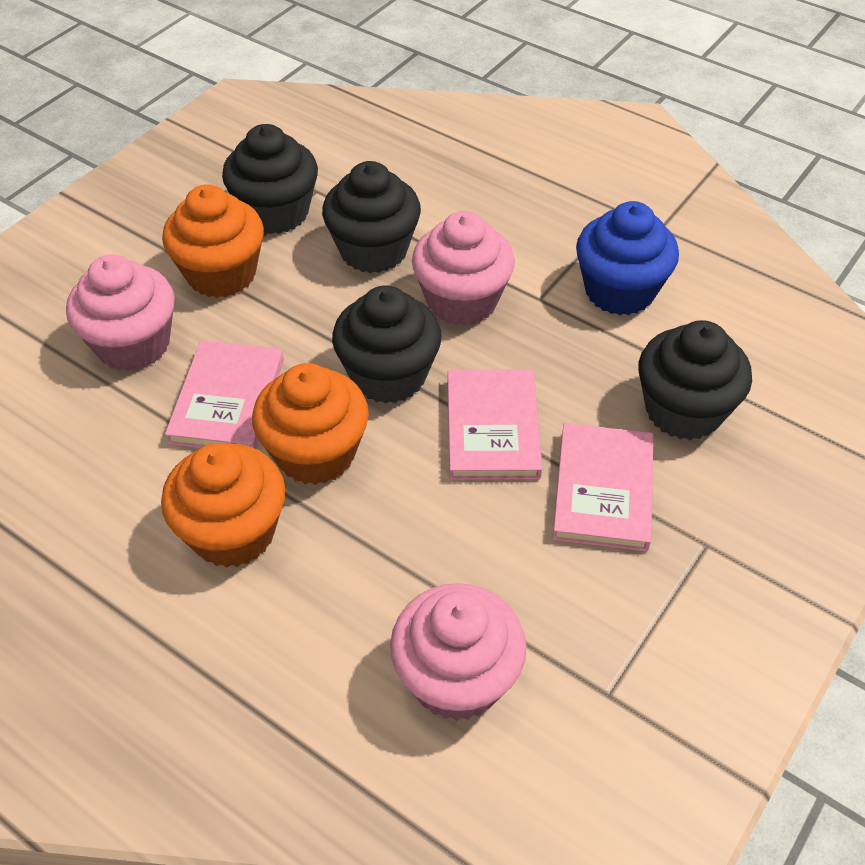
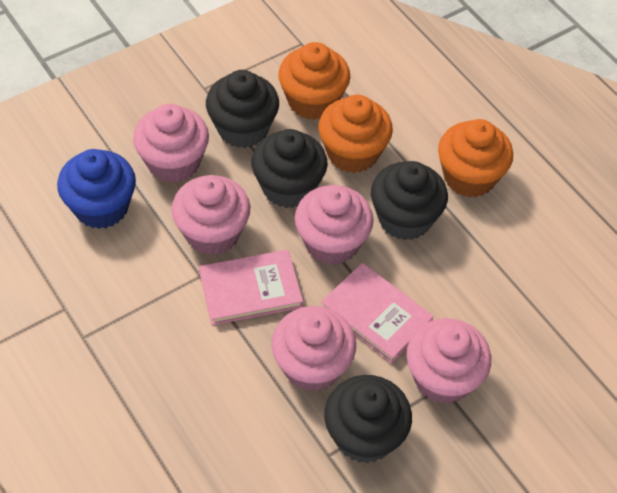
pink book: [165,340,284,449] [448,369,542,480] [552,423,654,552] = 3 -> [199,250,303,325] [321,263,434,363] = 2
pink cupcake: [66,254,175,371] [390,583,527,721] [412,211,515,326] = 3 -> [133,104,209,183] [172,175,250,255] [271,306,356,392] [295,185,374,265] [407,318,491,404] = 5

